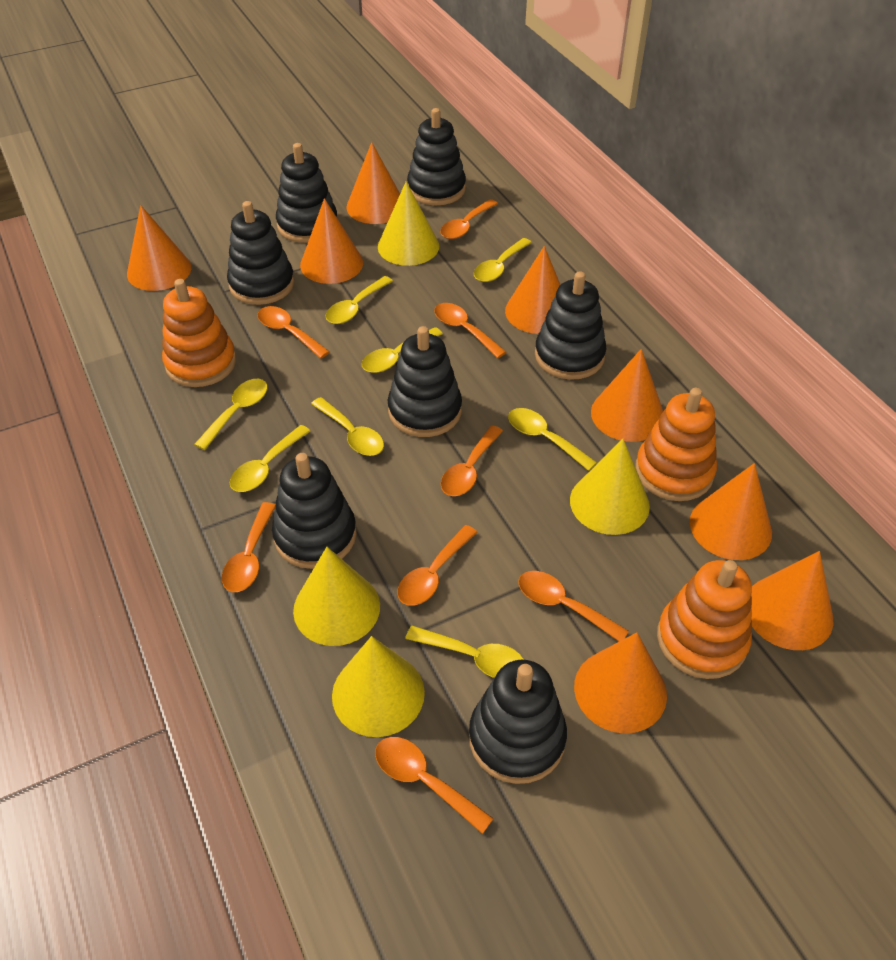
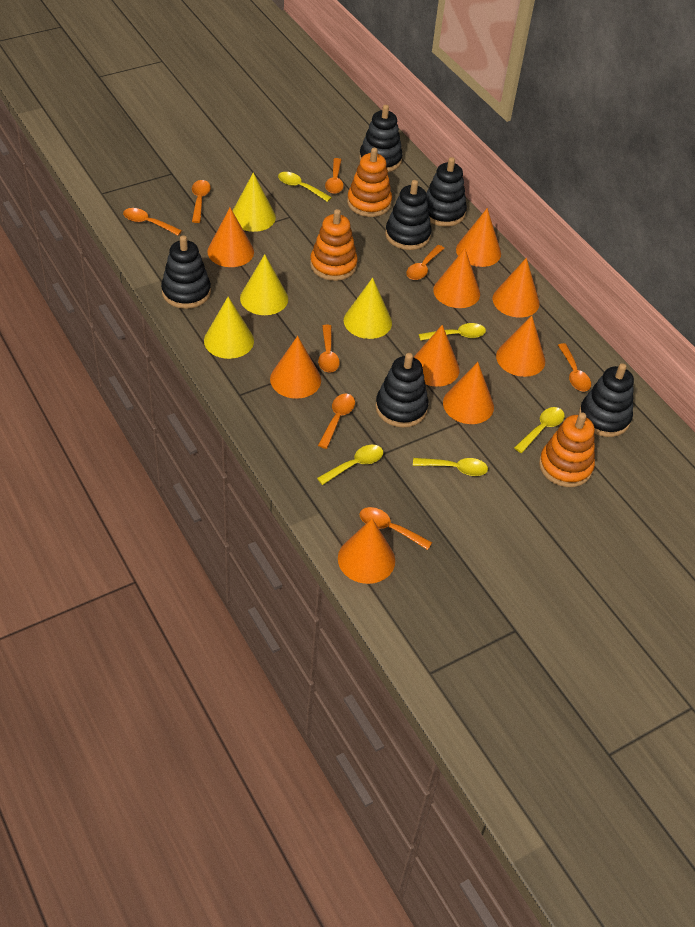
black stacking toy: [227,201,294,305] [272,453,357,569] [276,143,338,243] [388,326,462,437] [407,108,466,205] [469,660,567,784] [535,271,606,380] = 7 -> [161,235,211,309] [359,105,403,172] [375,353,428,428] [385,180,431,250] [426,157,467,227] [579,363,634,437] = 6
orange cone: [127,205,191,291] [300,198,363,284] [347,142,400,224] [505,246,561,334] [574,632,667,734] [591,349,663,442] [690,463,772,560] [751,551,833,650] = 8 -> [207,208,254,267] [270,336,321,399] [338,518,395,584] [414,325,460,387] [433,248,480,308] [443,362,494,424] [456,208,501,267] [493,258,539,318] [496,316,545,377] = 9
yellow spoon: [194,379,268,450] [230,425,310,492] [311,397,384,456] [325,276,393,324] [362,327,443,373] [405,626,524,678] [474,238,532,282] [508,408,597,471] = 8 -> [278,172,332,202] [317,445,383,485] [413,458,488,476] [419,323,486,341] [514,407,565,453] = 5

